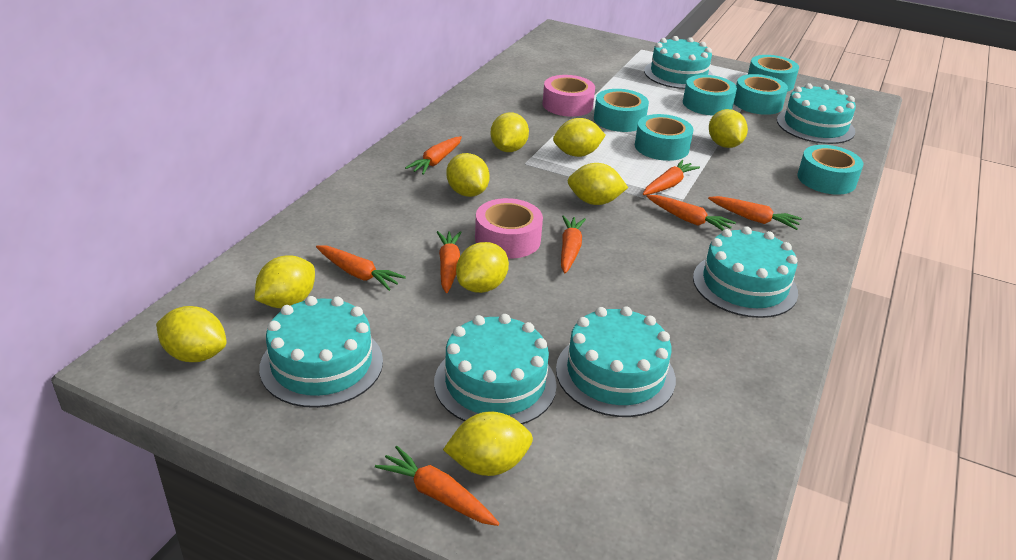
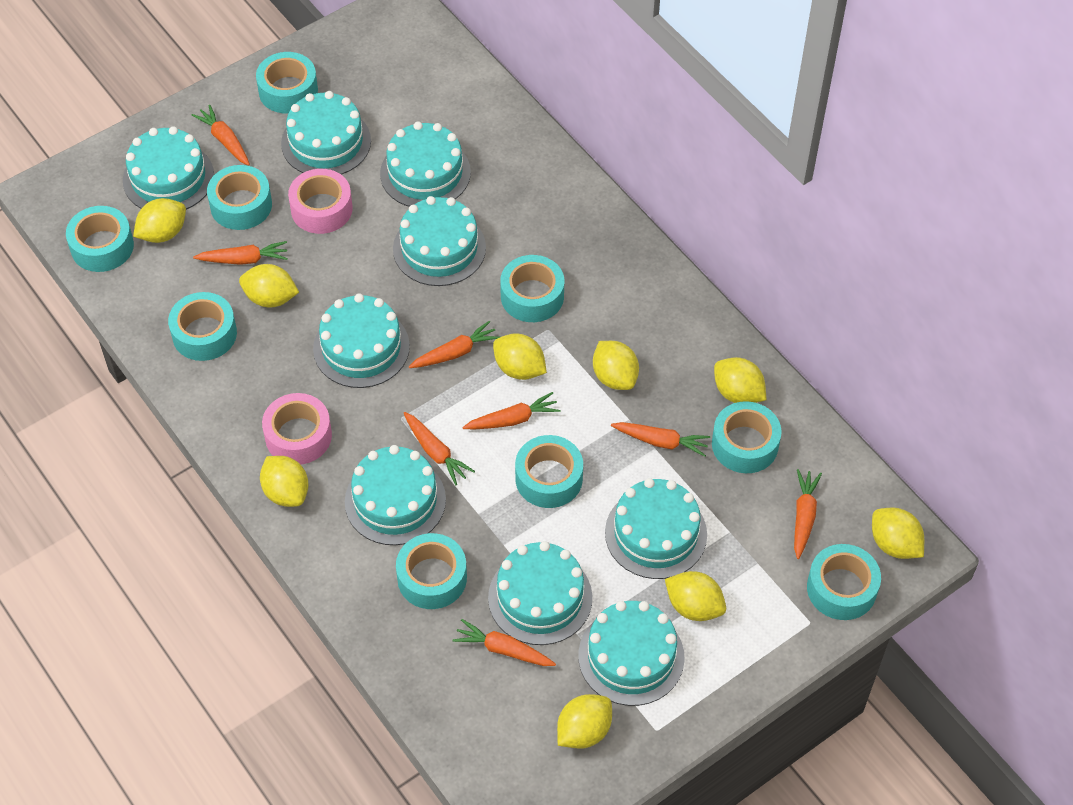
turquoise cake: [259,296,383,408] [434,314,557,424] [556,306,676,417] [644,36,713,89] [693,226,798,318] [777,83,856,144] = 6 -> [123,126,214,209] [281,91,371,175] [313,294,410,388] [345,445,446,545] [380,121,471,207] [393,196,486,286] [488,541,592,645] [578,601,685,706] [605,478,707,579] = 9
turquoise tape: [594,89,649,132] [635,114,693,161] [683,75,737,116] [734,74,788,115] [748,55,799,92] [797,145,863,195] = 6 -> [66,206,134,272] [168,292,237,361] [207,165,272,230] [256,52,318,113] [396,533,467,609] [500,255,564,322] [515,435,583,508] [712,401,782,473] [807,544,881,620] = 9

